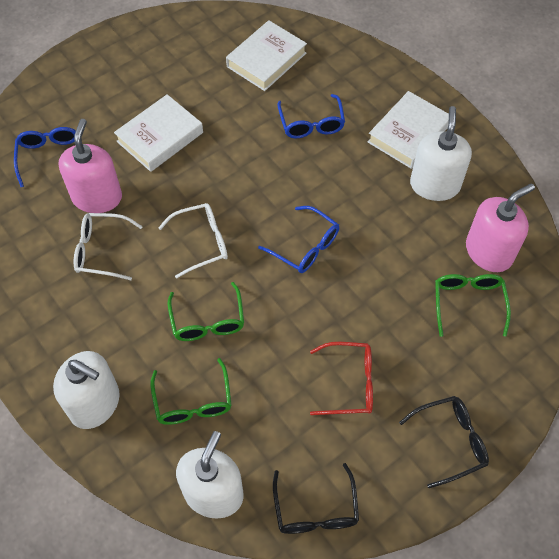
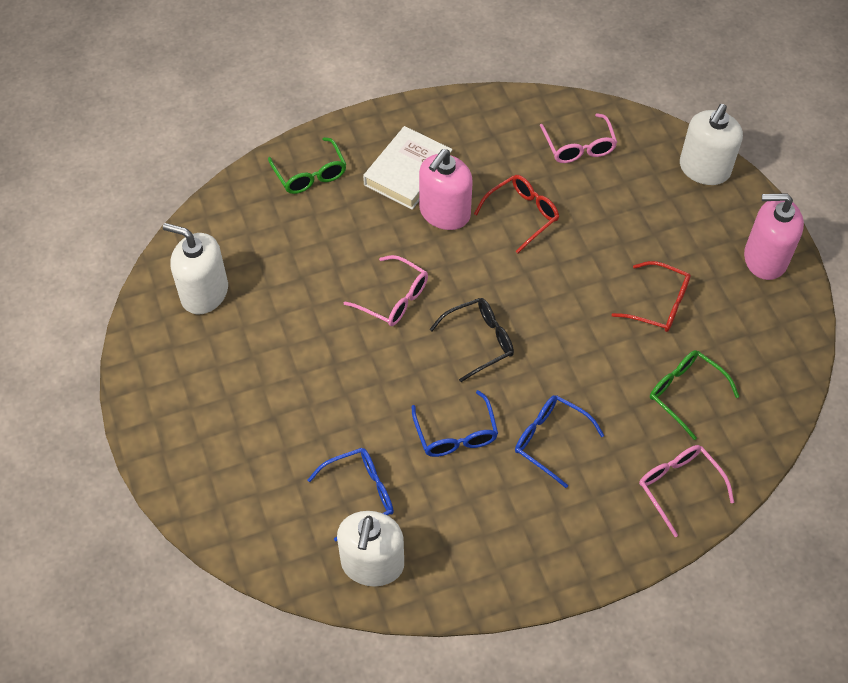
black glasses: [273,463,359,534] [399,396,489,488] = 2 -> [429,298,514,382] = 1
green glasses: [150,358,232,425] [168,282,244,341] [435,274,511,337] = 3 -> [268,137,346,194] [650,350,739,440] = 2
pink glasses: none = 0 -> [344,255,428,326] [540,113,617,163] [639,445,734,537] = 3
red glasses: [310,342,373,415] = 1 -> [474,175,559,253] [612,261,691,332] = 2
white book: [114,94,203,172] [226,20,307,91] [368,91,449,169] = 3 -> [363,126,453,210] = 1
white glasses: [74,213,143,280] [158,203,228,279] = 2 -> none = 0

